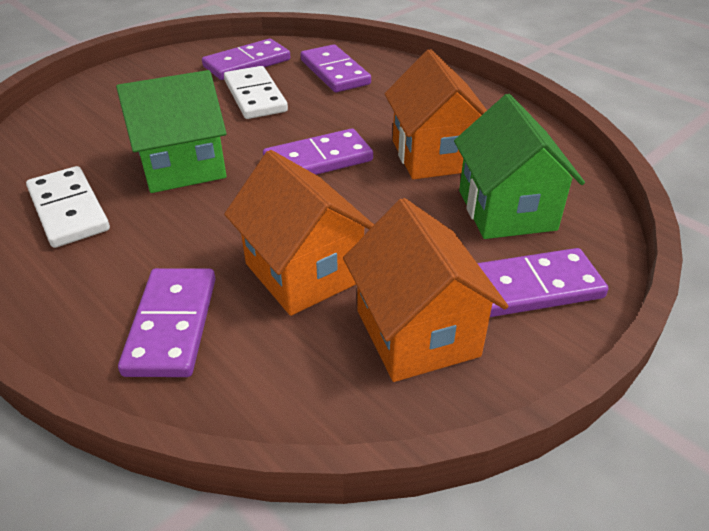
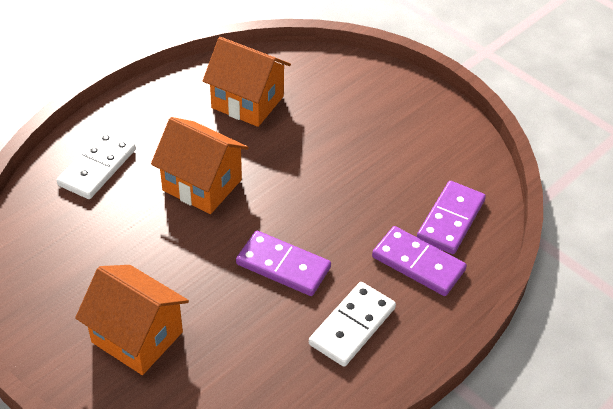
green house: [116,70,227,193] [454,94,585,239] = 2 -> none = 0
purple domino: [118,268,216,377] [202,39,290,80] [263,128,373,175] [301,44,371,92] [477,248,608,317] = 5 -> [236,231,331,296] [372,226,467,296] [417,181,486,254] = 3

